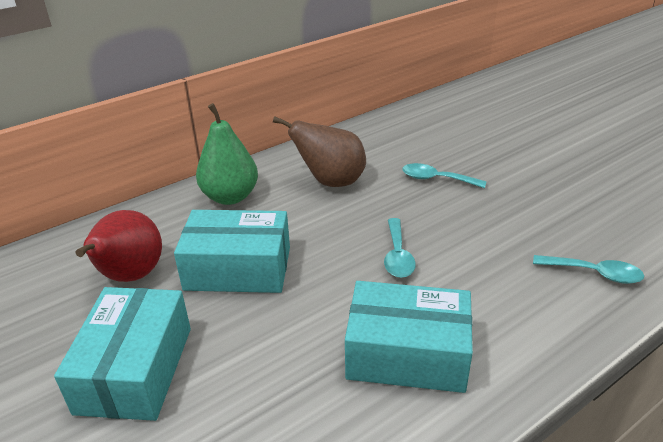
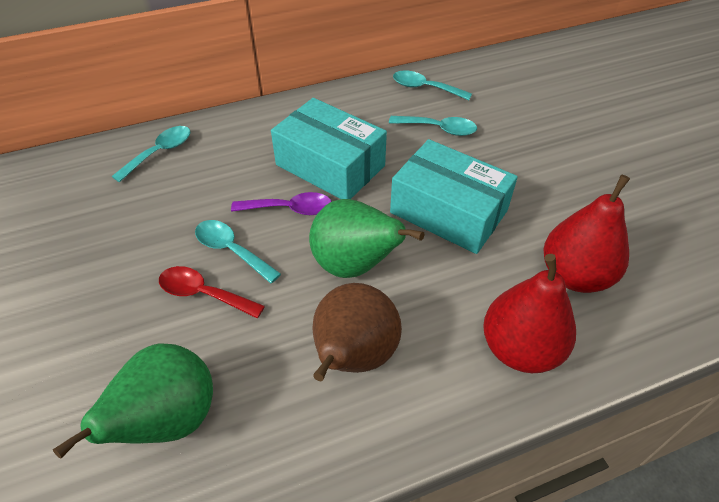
green pear: [196,103,258,205] = 1 -> [53,343,213,459] [309,199,424,278] = 2
purple spoon: none = 0 -> [231,192,331,215] = 1
red pear: [75,210,162,282] = 1 -> [483,254,576,373] [543,175,630,293] = 2
red spoon: none = 0 -> [159,266,265,318] = 1
turquoise box: [54,287,191,421] [174,210,290,293] [345,281,473,393] = 3 -> [271,98,387,199] [390,139,518,254] = 2
turquoise spoon: [384,218,416,278] [402,163,487,188] [533,255,644,284] = 3 -> [112,126,191,182] [195,220,281,284] [389,116,477,136] [393,70,472,100] = 4

